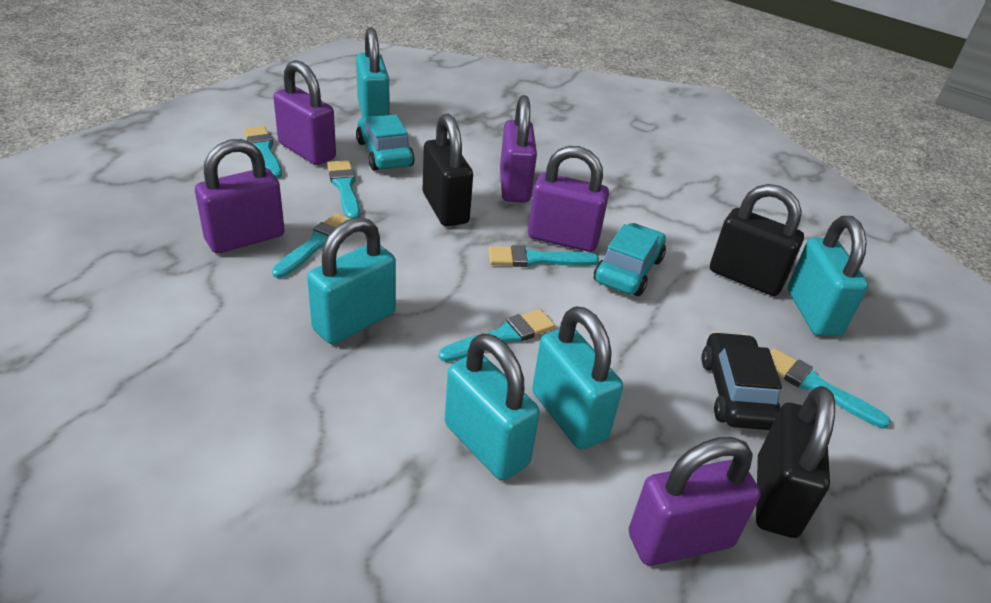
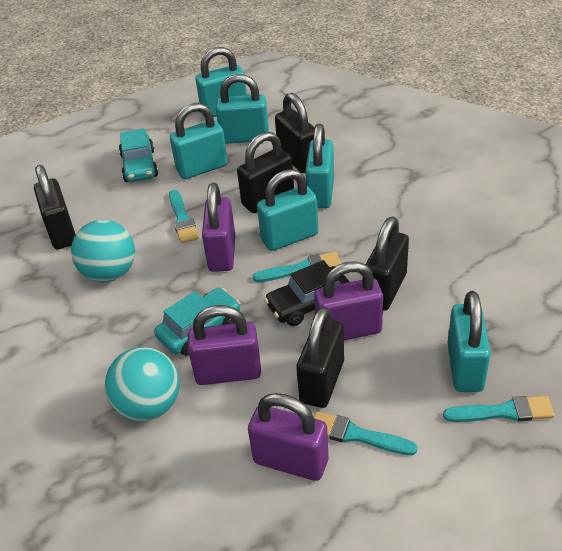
black padlock: [423,114,473,226] [710,184,804,296] [756,386,835,538] = 3 -> [34,165,76,250] [237,132,294,213] [275,93,314,173] [296,306,344,408] [366,216,409,311] = 5
purple padlock: [195,139,285,253] [273,60,336,165] [500,95,537,203] [528,146,609,252] [629,437,761,566] = 5 -> [188,305,261,385] [202,183,235,272] [248,393,329,481] [314,261,383,340] = 4
turquoise ball: none = 0 -> [71,220,135,282] [105,347,180,421] = 2
turquoise brush: [244,126,282,179] [272,213,350,278] [327,160,360,219] [439,309,555,362] [489,245,599,267] [770,348,891,429] = 6 -> [169,190,199,243] [253,252,341,282] [314,411,418,455] [443,396,554,422] = 4
turquoise padlock: [307,217,396,344] [356,27,389,117] [445,333,540,480] [532,306,623,449] [788,216,868,336] = 5 -> [170,103,228,179] [196,47,247,117] [216,74,269,144] [257,169,319,251] [305,124,334,208] [448,291,491,392] = 6

